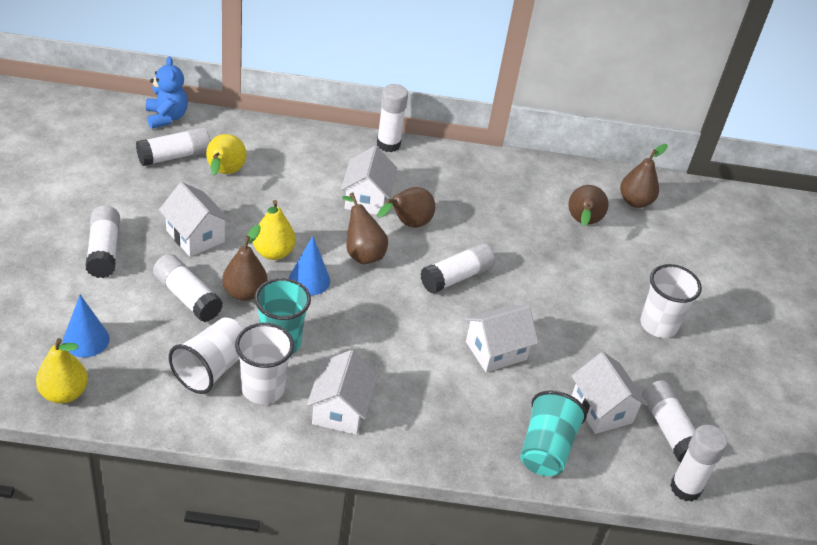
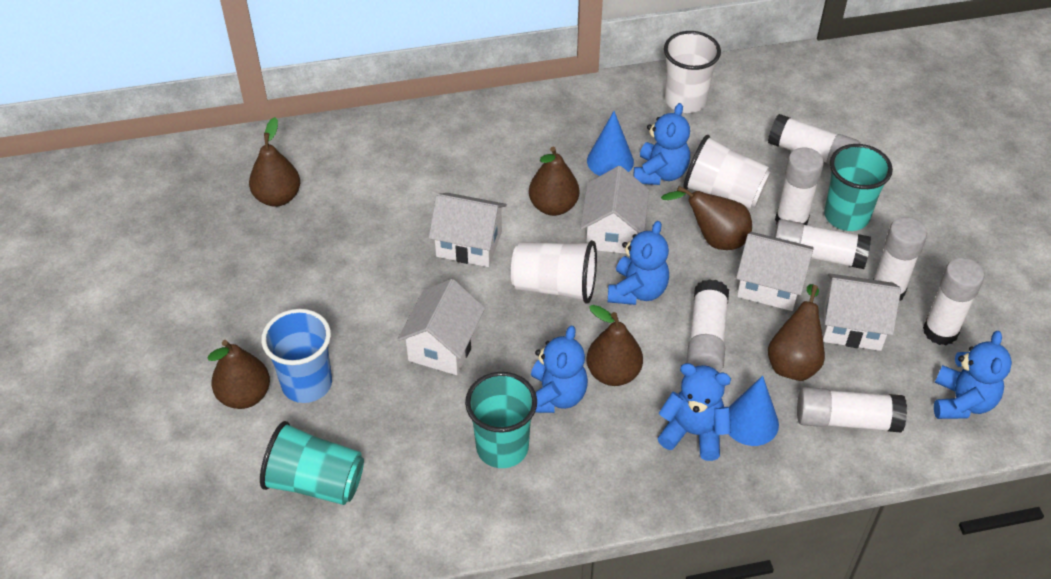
blue cup: none = 0 -> [261,309,332,403] = 1
blue teddy bear: [146,56,188,129] = 1 -> [531,326,588,413] [608,221,669,305] [633,103,690,185] [657,363,731,461] [934,331,1012,419] = 5
brown pear: [222,225,267,301] [342,193,388,264] [377,187,435,228] [568,185,608,226] [620,144,668,208] = 5 -> [208,340,270,409] [249,117,300,207] [529,147,579,216] [587,305,643,386] [661,186,752,250] [768,284,825,381] = 6
turquoise cup: [254,278,311,354] [520,390,587,476] = 2 -> [260,421,364,505] [465,372,537,468] [824,144,893,231] = 3
yellow pear: [36,338,88,404] [206,134,247,175] [253,200,296,260] = 3 -> none = 0

